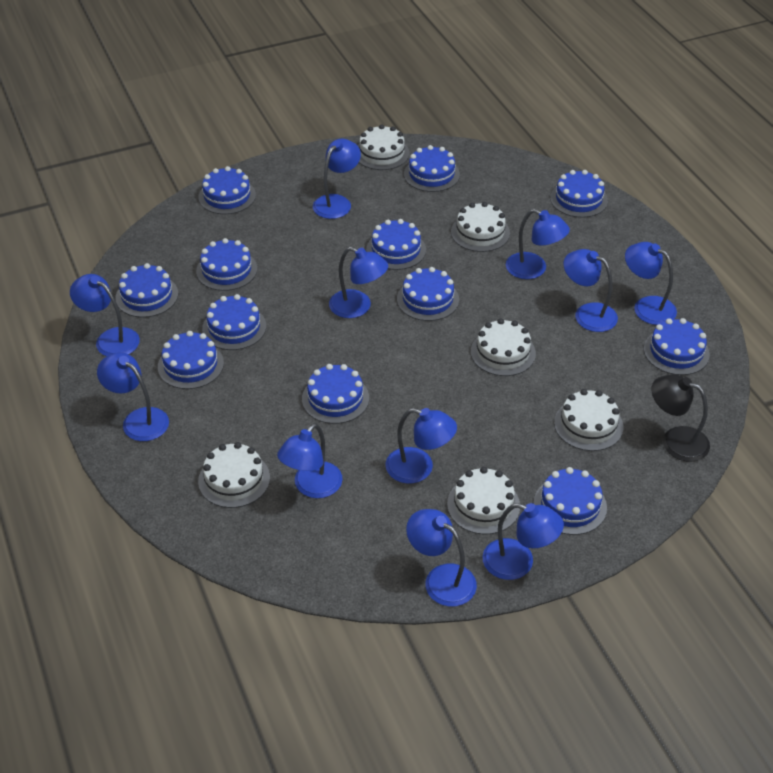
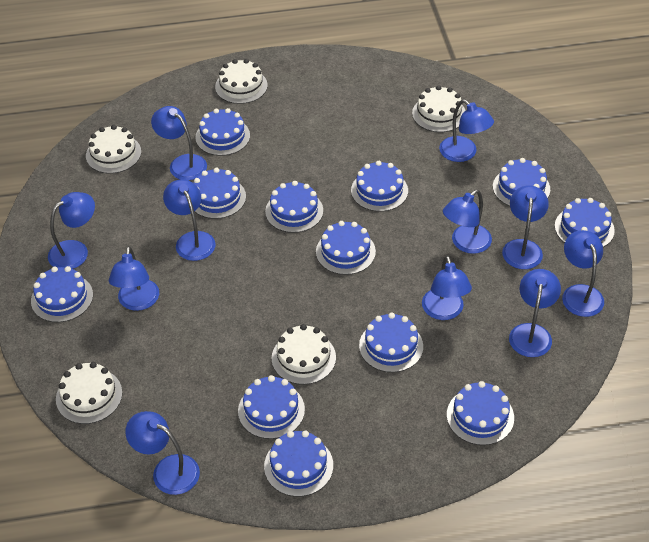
black lamp: [651,374,710,462] = 1 -> none = 0
white cake: [198,442,270,508] [358,124,410,170] [447,467,520,534] [451,202,510,252] [471,319,536,376] [554,389,623,451] = 6 -> [56,362,122,424] [86,125,141,174] [215,59,268,104] [271,324,336,385] [412,85,466,132] = 5

